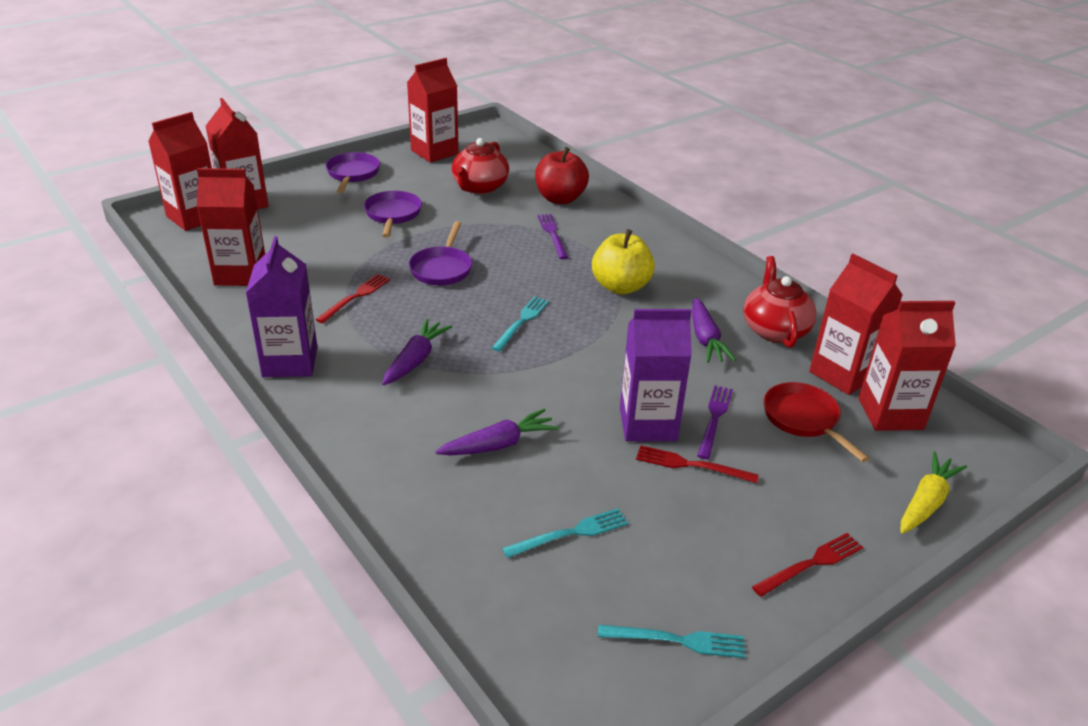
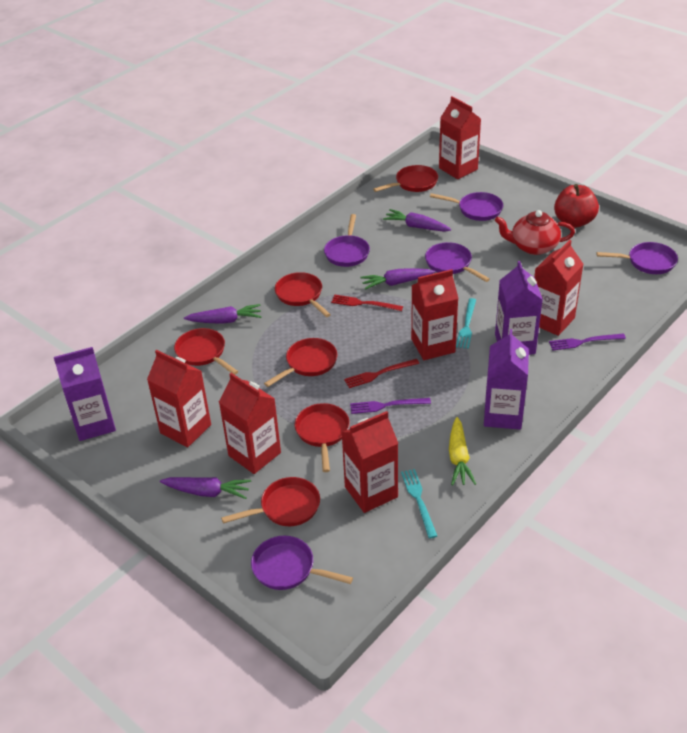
purple carrot: [382,319,452,386] [435,409,559,455] [692,298,736,363] = 3 -> [160,477,251,499] [184,304,262,324] [360,268,435,290] [383,209,451,232] = 4
purple carton: [246,236,317,377] [620,309,692,442] = 2 -> [54,347,116,441] [484,329,529,430] [495,261,543,355] = 3
purple pan: [326,152,380,193] [364,191,422,238] [409,221,472,285] = 3 -> [251,536,353,590] [324,214,370,267] [425,242,490,282] [430,192,503,221] [597,242,678,274] = 5
red fork: [315,274,390,323] [636,446,759,483] [752,533,863,597] = 3 -> [331,295,403,311] [344,359,419,388] = 2
red pan: [764,382,869,462] = 1 -> [174,328,238,375] [221,477,320,526] [264,338,337,387] [275,272,331,317] [295,403,350,472] [373,165,438,192] = 6
red teapot: [452,138,509,194] [743,256,817,348] = 2 -> [495,210,575,255] = 1
turquoise fork: [492,296,549,352] [502,508,628,558] [598,625,745,658] = 3 -> [401,469,437,538] [456,298,476,349] = 2
yellow apple: [592,229,655,295] = 1 -> none = 0

